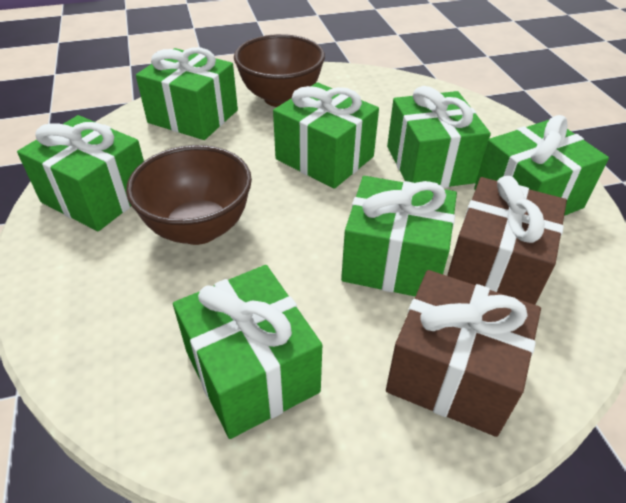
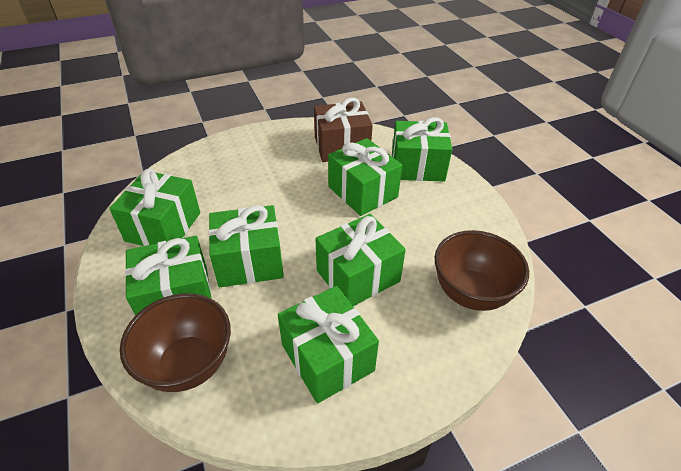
brown gift: [386,270,541,437] [447,176,567,305] = 2 -> [314,98,373,162] = 1

